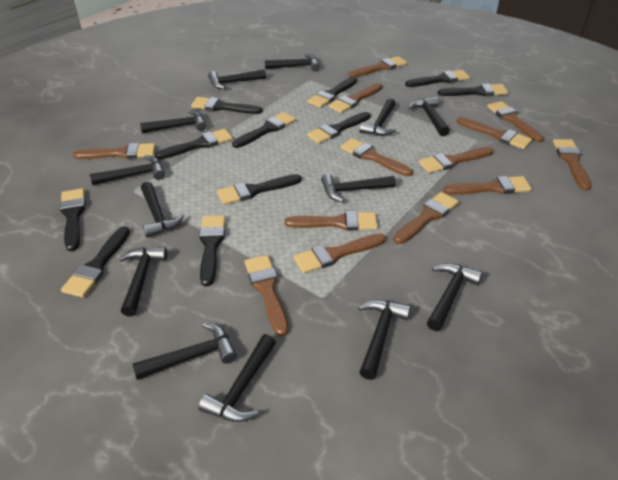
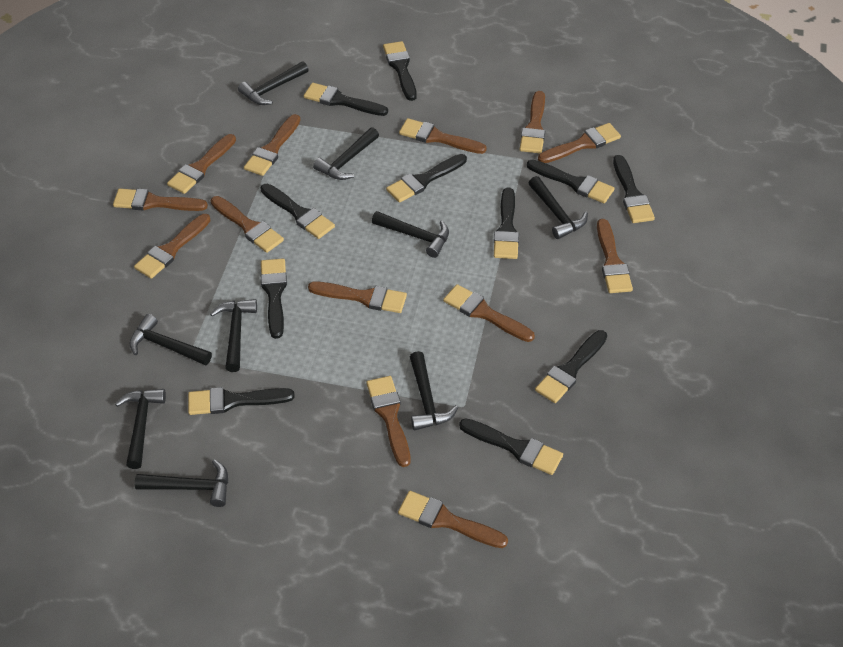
black hammer: [90,155,165,185] [119,247,167,316] [132,323,237,380] [140,110,206,133] [141,182,185,238] [198,334,276,422] [208,69,266,89] [265,54,320,71] [321,174,396,202] [358,300,411,380] [359,99,396,136] [408,97,449,136] [427,263,482,331] = 13 -> [115,389,166,469] [129,314,212,366] [135,459,228,507] [210,299,257,372] [238,61,309,105] [313,127,379,180] [372,211,449,258] [410,351,458,430] [529,176,588,239] = 9

